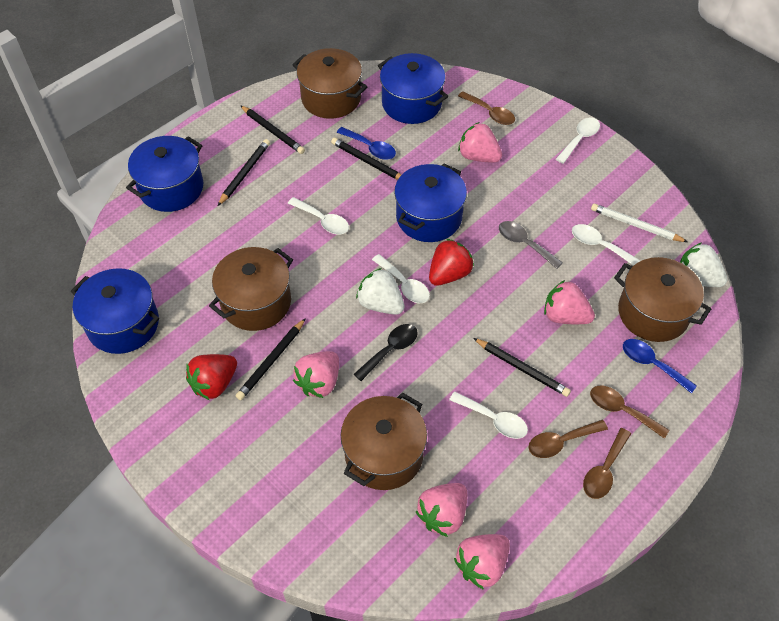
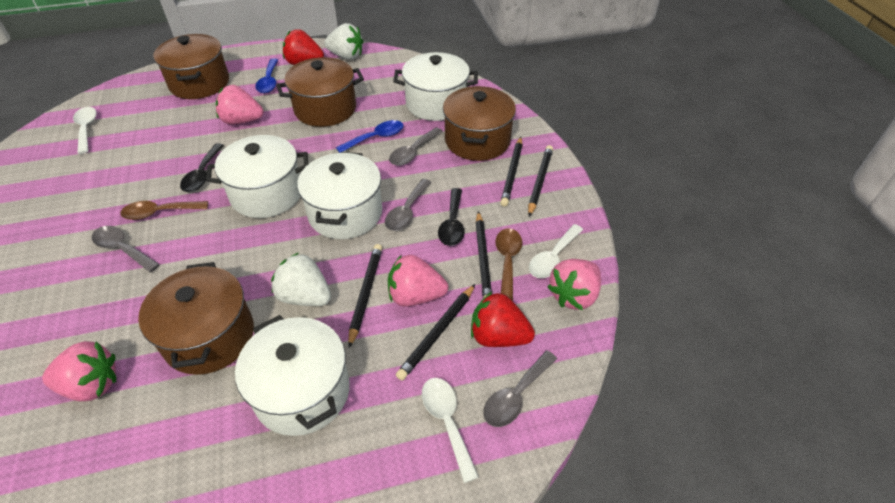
black spoon: [354,324,418,381] = 1 -> [180,143,224,192] [438,188,464,246] = 2
blue pot: [71,268,159,354] [126,136,203,212] [378,53,448,124] [394,164,467,242] = 4 -> none = 0
brown spoon: [458,91,515,125] [528,420,608,458] [583,428,631,499] [590,386,669,439] = 4 -> [120,201,208,220] [495,228,522,301] = 2
grey spoon: [499,221,563,269] = 1 -> [92,226,160,272] [385,179,431,231] [389,127,443,166] [483,351,557,427] = 4
pink strawberry: [293,351,339,398] [416,483,467,537] [454,534,510,590] [458,122,502,163] [544,280,595,324] = 5 -> [42,341,116,401] [216,85,264,125] [388,255,448,307] [547,259,601,310] = 4
white pencil: [591,204,688,242] = 1 -> none = 0
white pot: none = 0 -> [206,135,308,218] [235,315,350,436] [297,152,382,239] [393,52,478,121] = 4
white spoon: [288,197,349,234] [372,254,430,303] [449,392,528,439] [556,118,600,164] [572,224,641,266] = 5 -> [73,107,97,154] [422,378,479,483] [529,224,583,278] = 3

